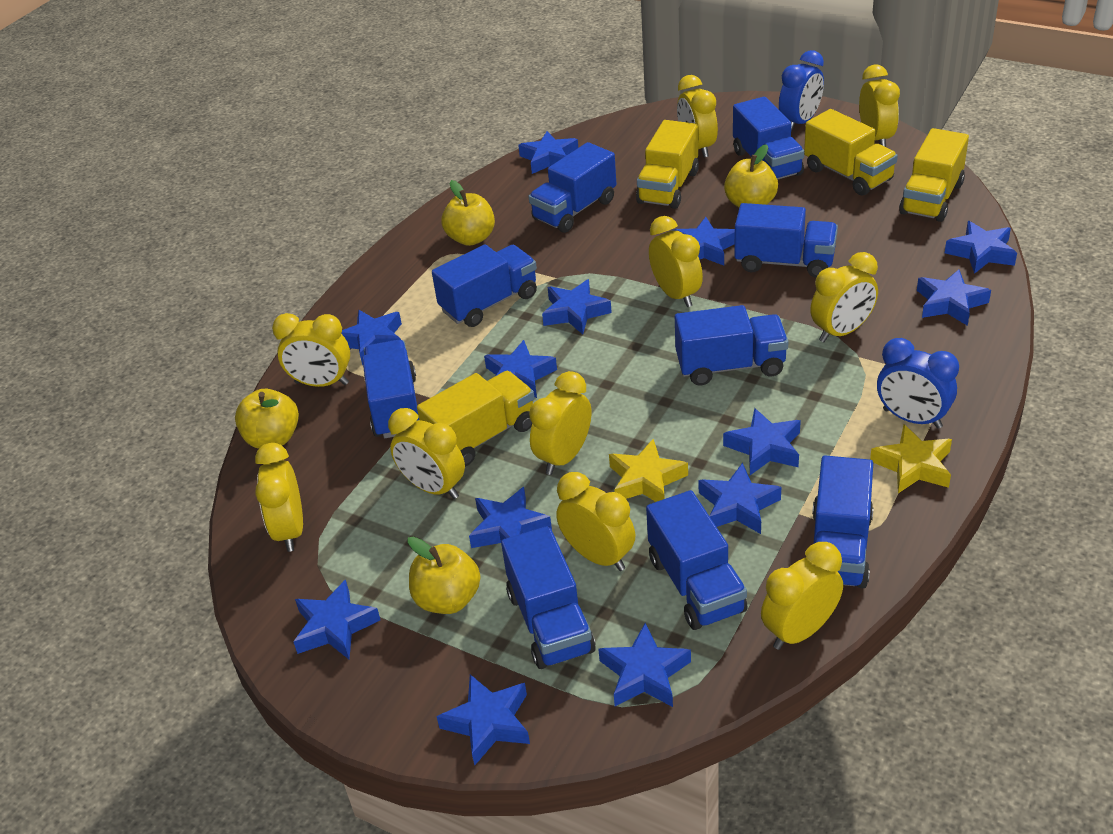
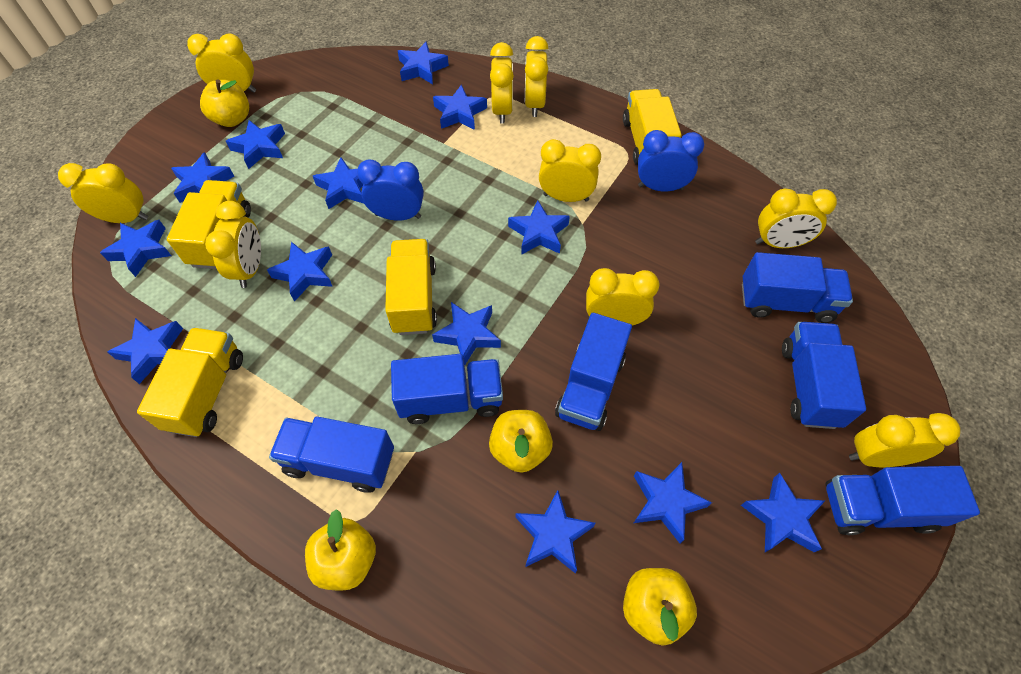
blue truck: [362,340,419,438] [432,244,537,327] [501,526,596,669] [528,142,616,233] [646,490,748,630] [675,305,789,385] [733,97,804,180] [734,203,838,278] [812,455,873,588] = 9 -> [269,416,394,493] [391,354,503,424] [555,313,632,431] [742,252,853,323] [782,322,866,429] [825,466,980,535] = 6
yellow clock: [255,443,303,552] [272,313,350,387] [388,408,465,499] [529,371,591,475] [556,472,635,571] [649,216,703,307] [677,75,718,157] [761,542,843,650] [810,252,878,342] [859,65,900,147] = 10 -> [58,163,148,223] [187,34,256,93] [205,201,261,288] [490,42,514,124] [525,36,548,117] [539,139,601,202] [586,268,659,325] [755,189,837,248] [849,413,960,467] = 9
yellow star: [609,439,688,502] [870,424,952,493] = 2 -> none = 0

